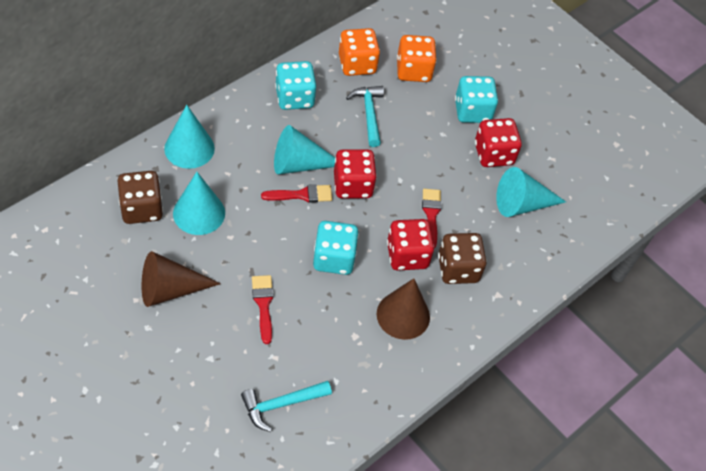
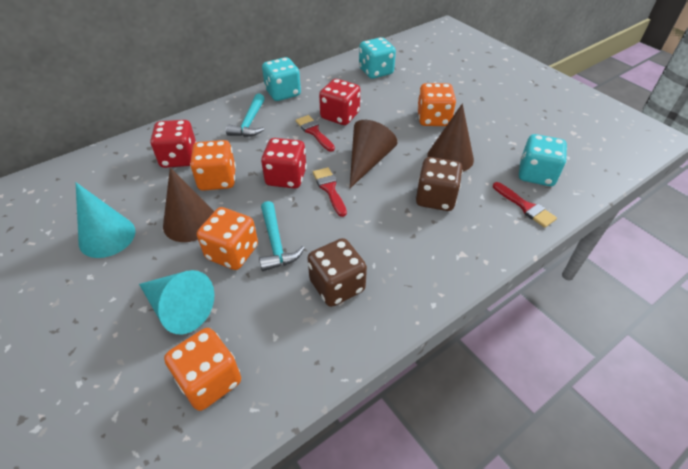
brown cone: [142,251,221,307] [377,278,430,340] = 2 -> [163,168,214,242] [350,120,397,188] [427,103,474,172] = 3
orange dice: [339,28,380,76] [397,35,437,82] = 2 -> [164,328,241,411] [190,140,236,191] [197,207,258,270] [417,83,456,126] = 4
turquoise cone: [164,105,215,169] [173,172,225,235] [274,125,335,174] [496,167,566,217] = 4 -> [76,182,135,258] [139,270,214,334] = 2

